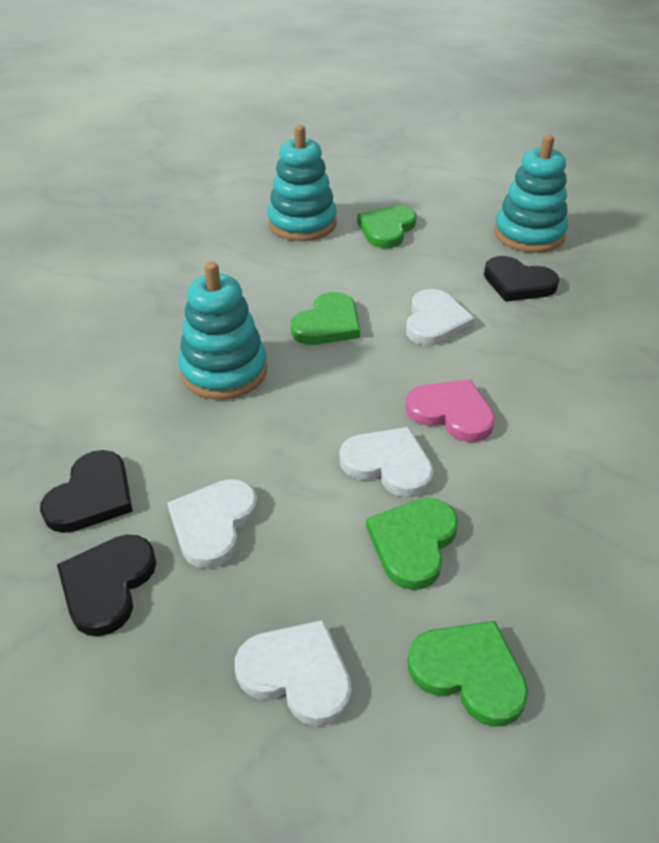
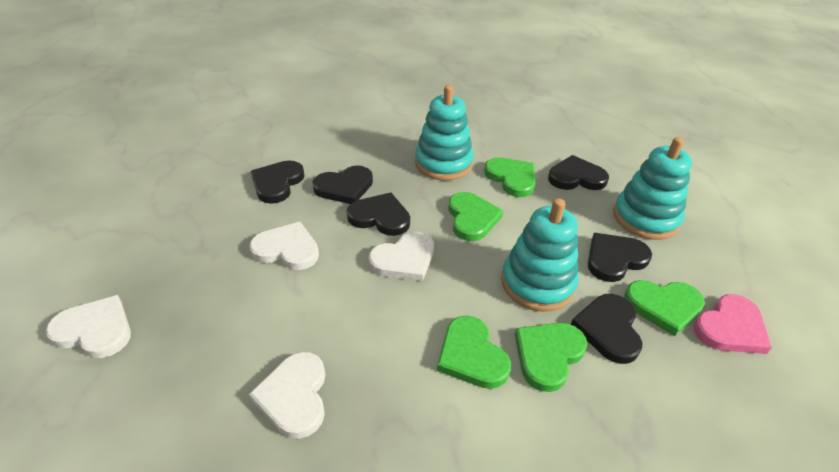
black heart: [40,450,133,533] [57,535,156,636] [484,256,559,302] = 3 -> [251,160,305,204] [313,165,373,204] [347,193,410,236] [548,155,609,190] [571,294,642,364] [588,233,652,282] = 6
green heart: [291,292,360,345] [357,205,417,248] [366,498,458,590] [407,621,528,727] = 4 -> [437,316,511,389] [448,192,503,241] [484,157,535,197] [515,323,587,392] [624,280,705,336] = 5

